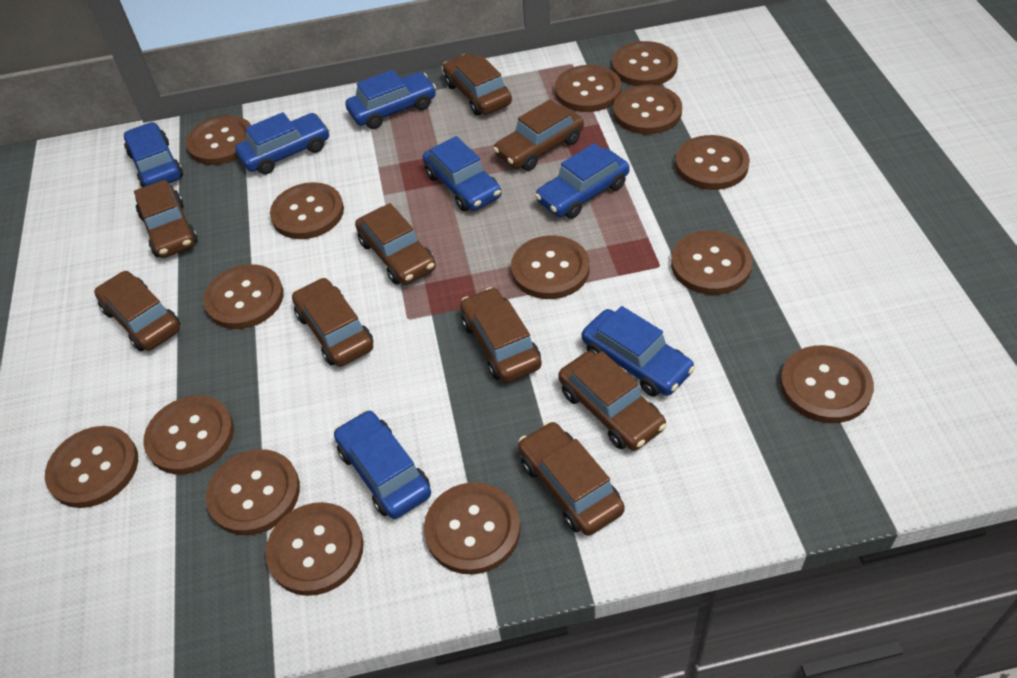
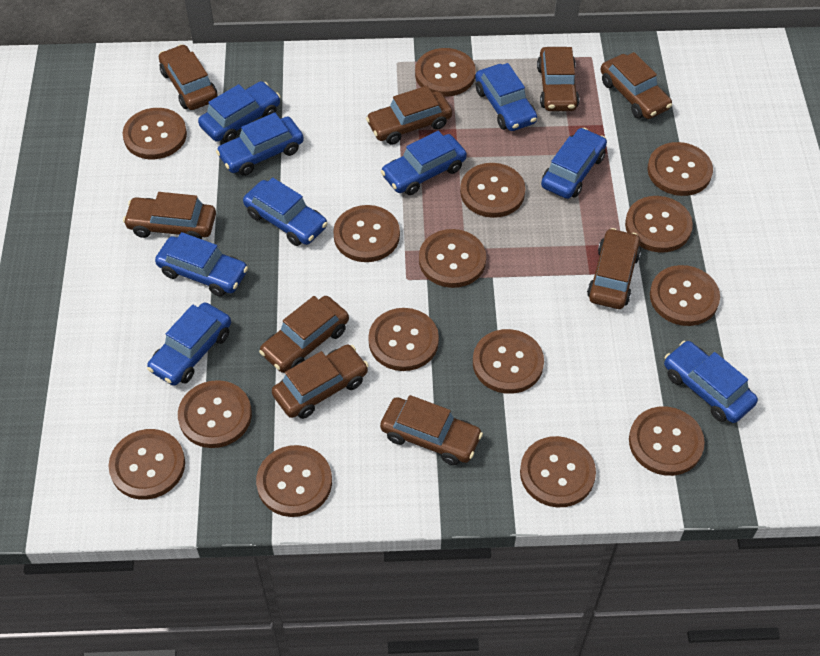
blue car: [124,122,183,187] [235,112,330,174] [334,410,431,519] [345,70,436,129] [422,136,501,211] [535,143,630,219] [582,306,695,397] = 7 -> [147,303,231,386] [155,232,248,297] [198,81,281,143] [216,112,304,176] [243,178,328,246] [381,131,467,195] [475,63,537,131] [541,128,607,199] [664,341,758,423] = 9

